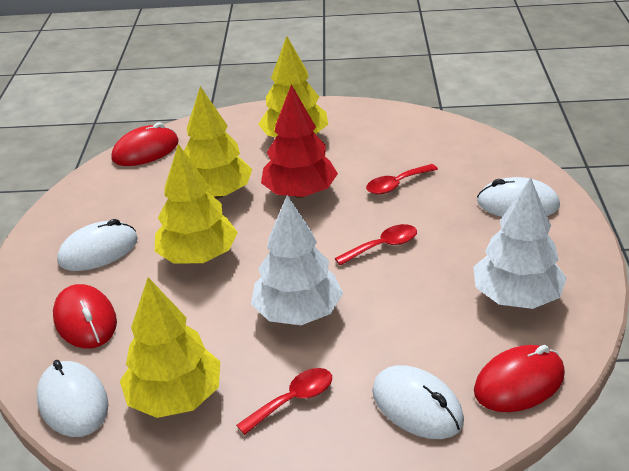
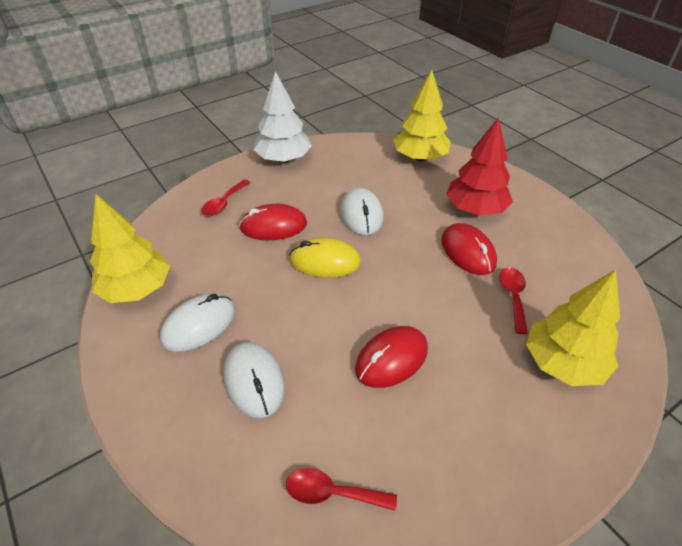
white mouse: [37,360,108,437] [57,219,138,271] [372,365,464,439] [477,177,560,217] = 4 -> [160,294,235,352] [224,342,285,418] [340,188,384,235] = 3
white tree: [251,195,343,325] [473,177,567,309] = 2 -> [254,71,312,163] = 1
yellow mouse: none = 0 -> [289,237,361,278] = 1
yellow tree: [120,277,220,418] [155,144,238,264] [184,86,252,199] [258,36,328,137] = 4 -> [90,194,170,303] [393,70,451,161] [526,270,620,386] = 3

